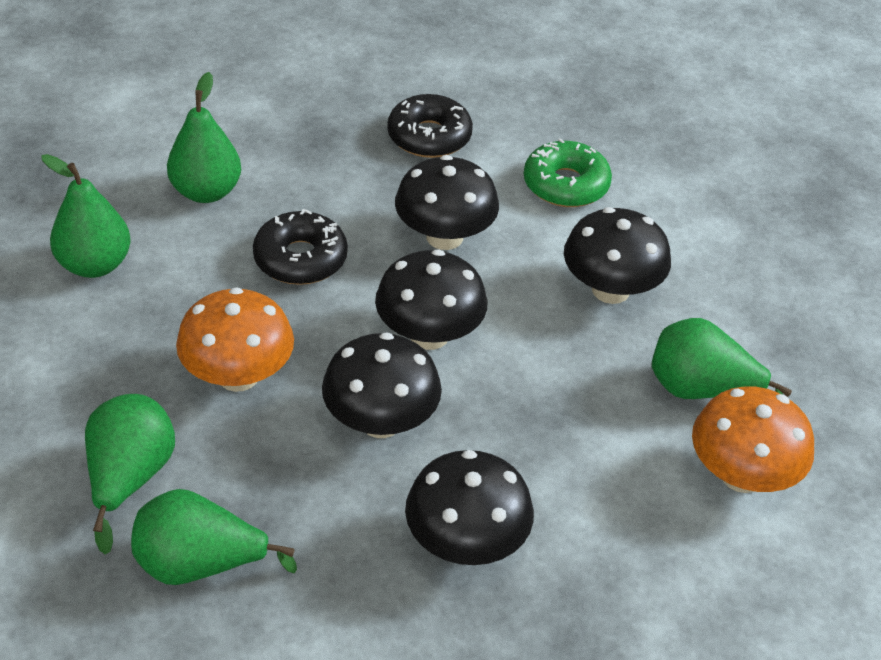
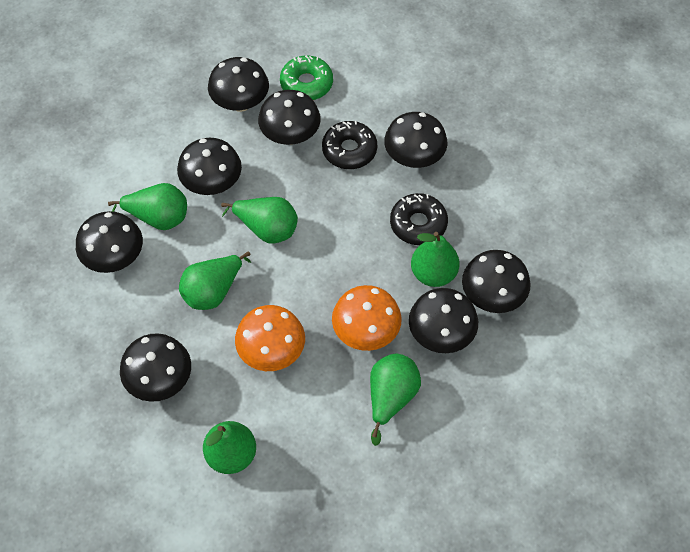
black mushroom: [322,332,442,438] [375,249,487,350] [395,155,499,250] [405,450,534,565] [564,207,671,304] = 5 -> [76,211,143,273] [120,333,191,402] [177,138,242,195] [208,57,269,112] [258,90,321,145] [384,112,447,168] [409,288,478,353] [462,250,531,313] = 8
green pear: [41,154,131,278] [85,394,175,554] [131,489,297,585] [167,72,241,203] [652,318,792,399] = 5 -> [108,183,187,230] [179,251,251,310] [203,421,256,474] [221,197,298,243] [370,354,421,446] [411,232,460,287] = 6

